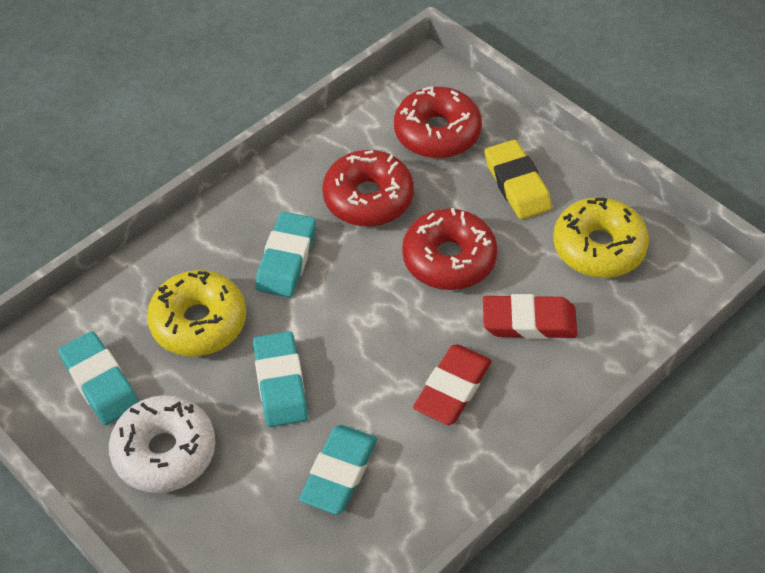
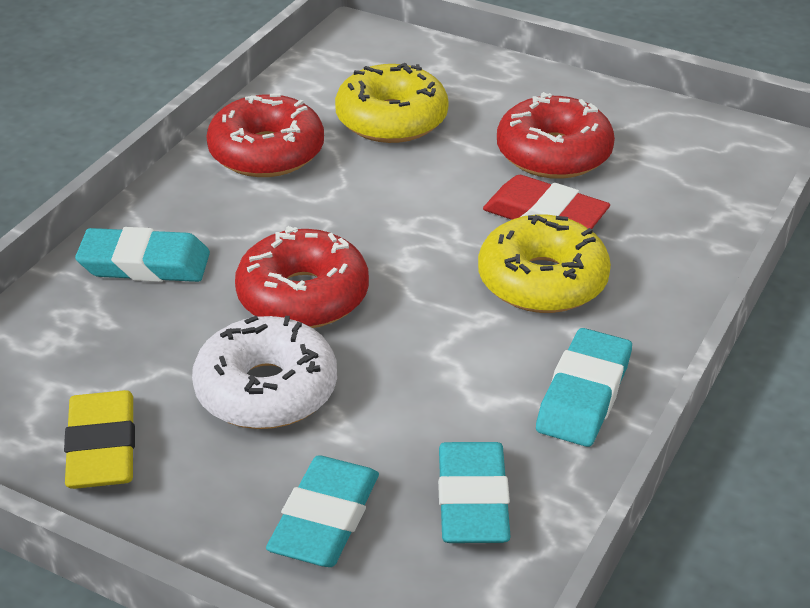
red eraser: [413,344,492,425] [483,294,577,339] = 2 -> [483,175,610,229] = 1

